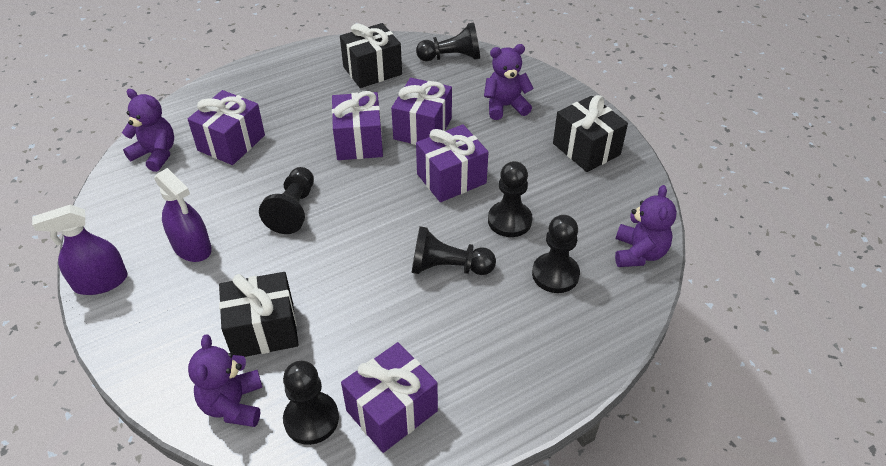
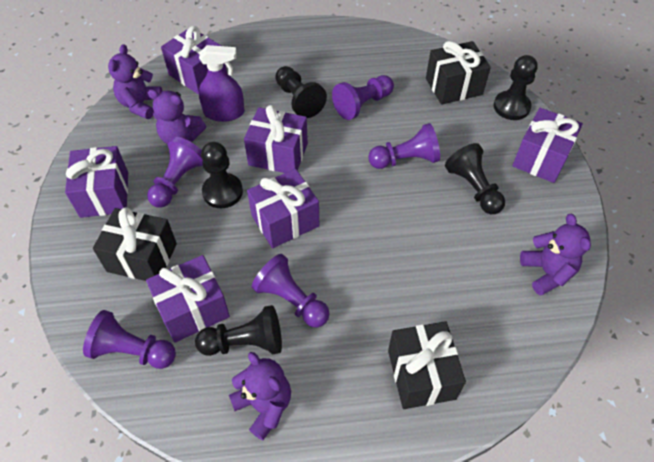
black pawn: [259,167,314,234] [283,361,339,445] [412,226,496,275] [416,22,480,61] [488,161,532,237] [532,215,580,293] = 6 -> [195,305,282,356] [201,142,243,208] [275,66,327,118] [445,143,505,214] [494,55,538,120] = 5
purple gift: [188,90,265,165] [332,91,383,160] [341,342,438,453] [391,78,452,145] [416,124,488,202] = 5 -> [65,146,128,218] [146,255,230,343] [161,26,227,95] [244,105,308,173] [247,169,319,248] [512,108,583,183] = 6
purple pawn: none = 0 -> [83,310,176,369] [147,137,203,208] [252,254,330,328] [332,75,394,120] [368,123,440,169] = 5
purple spray bottle: [32,205,128,295] [154,168,212,262] = 2 -> [199,45,245,122] = 1

